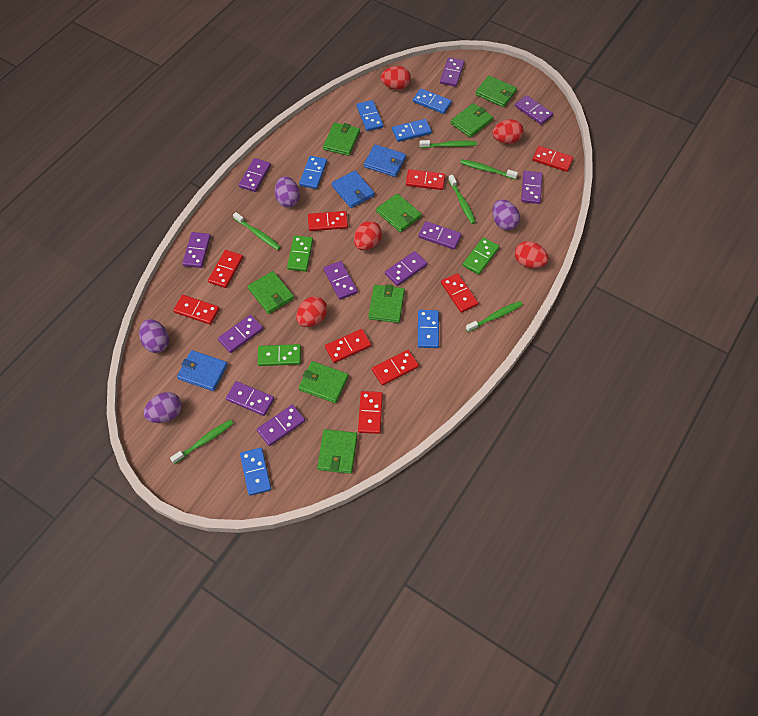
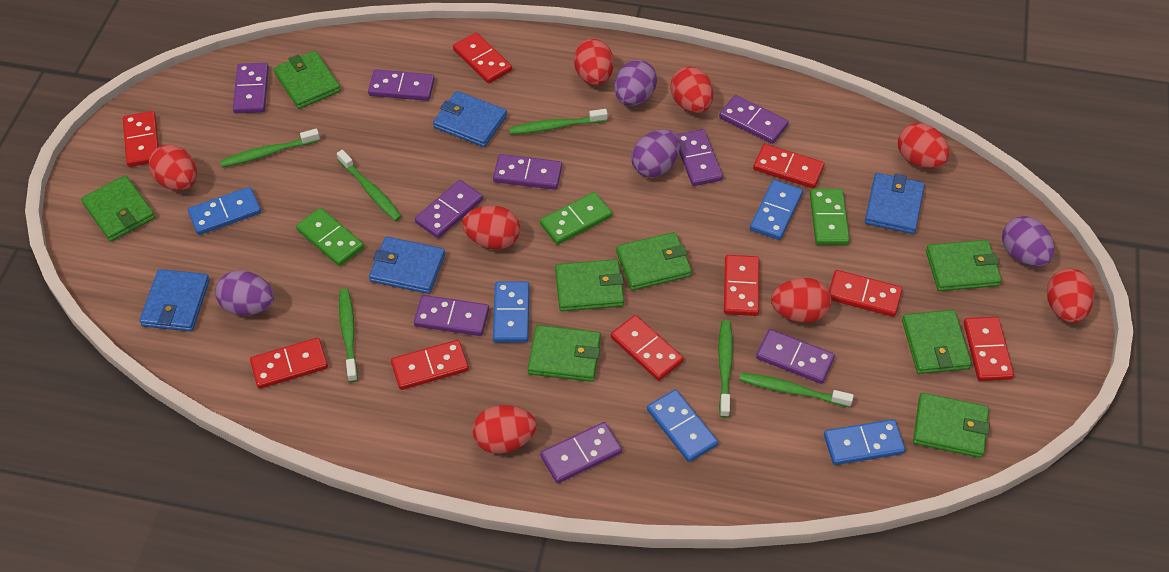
blue domino: [240,448,271,496] [299,156,327,189] [357,100,383,131] [392,119,432,142] [413,88,452,114] [418,310,439,348] = 6 -> [188,187,261,235] [493,281,530,343] [647,390,718,462] [750,180,803,240] [824,419,905,465] = 5
blue wallet: [177,350,228,391] [332,171,375,208] [364,144,406,177] = 3 -> [140,269,210,331] [369,237,445,294] [433,91,507,147] [865,173,925,234] = 4
purple domino: [182,232,211,268] [218,315,263,353] [226,381,274,416] [239,158,271,192] [257,404,305,446] [324,261,358,300] [385,251,427,286] [418,221,462,250] [440,57,465,87] [515,95,553,125] [521,171,543,204] = 11 -> [233,63,269,113] [368,69,435,101] [414,295,489,336] [415,180,483,238] [493,154,562,190] [540,422,622,483] [676,129,723,186] [719,95,789,144] [756,329,835,384] = 9
red egg: [296,296,327,327] [354,221,382,250] [381,66,411,90] [492,119,524,144] [515,241,549,268] = 5 -> [149,145,197,190] [462,206,520,250] [473,405,536,454] [574,39,614,85] [670,67,713,113] [771,278,831,323] [898,123,950,169] [1047,269,1094,323] = 8

